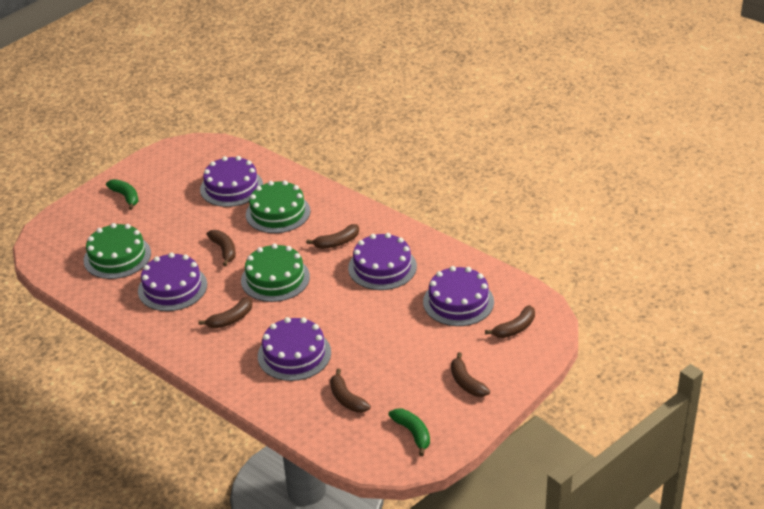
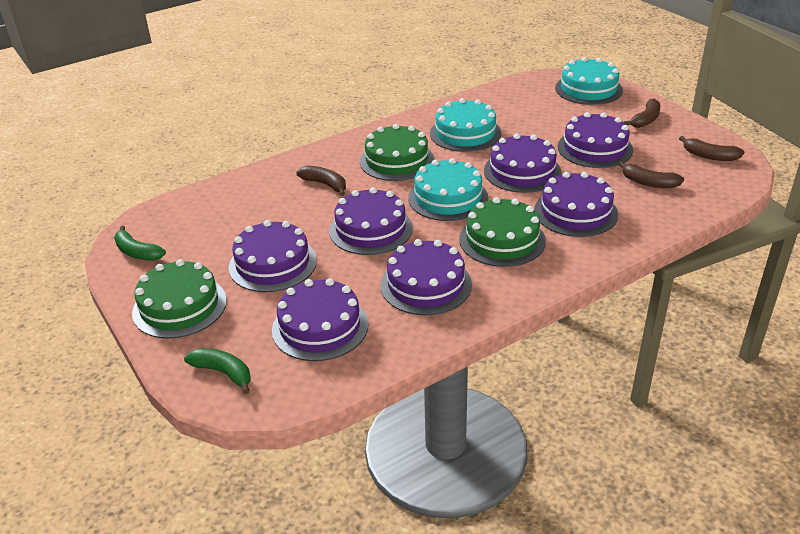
brown banana: [198,297,252,328] [206,230,236,266] [306,224,359,249] [330,369,371,413] [451,352,490,397] [485,305,535,338] = 6 -> [296,166,346,196] [618,161,684,188] [624,98,660,128] [679,136,744,161] = 4
purple cake: [138,252,207,311] [200,156,263,207] [258,317,331,381] [348,233,417,290] [423,266,494,326] = 5 -> [229,220,317,292] [272,278,368,361] [329,187,413,255] [380,239,472,315] [484,134,561,193] [534,172,618,237] [558,112,633,168] = 7
turquoise cake: none = 0 -> [408,158,488,221] [430,98,501,152] [555,57,623,105] = 3

